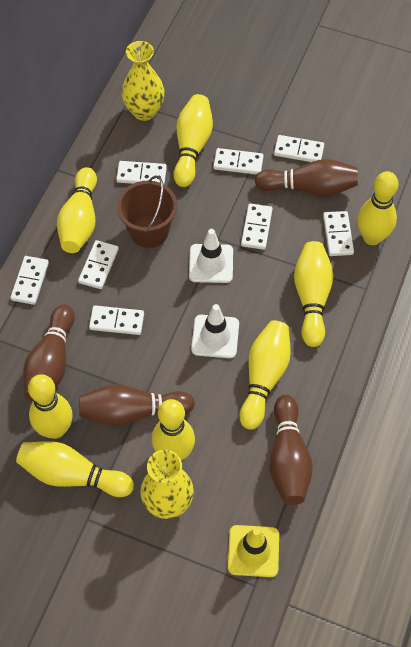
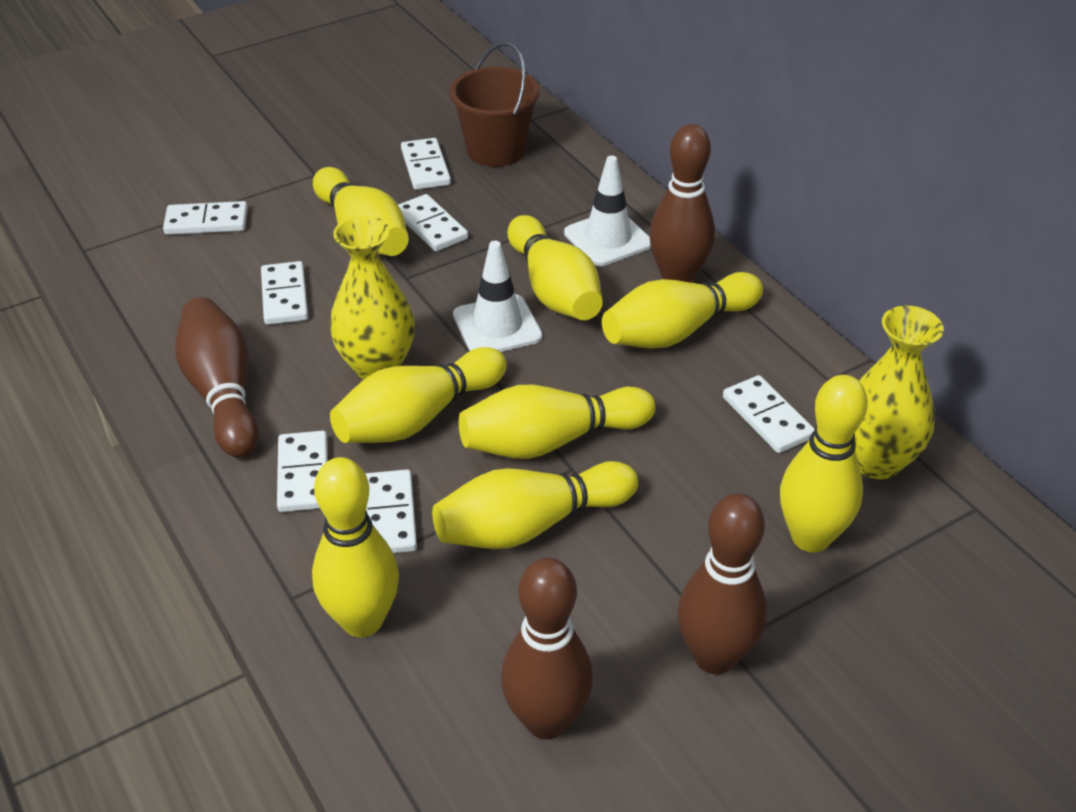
white domino: [11,256,49,305] [78,240,119,289] [89,306,144,335] [116,161,167,184] [213,148,264,175] [241,203,273,250] [274,135,324,162] [323,211,354,256] = 8 -> [163,201,248,235] [261,261,308,325] [277,431,328,512] [365,469,417,553] [398,194,468,251] [401,138,451,190] [723,375,815,453] = 7
yellow traffic cone: [228,525,279,577] = 1 -> none = 0

